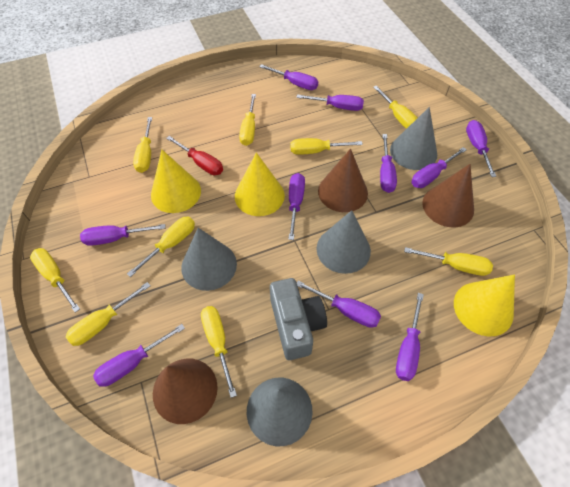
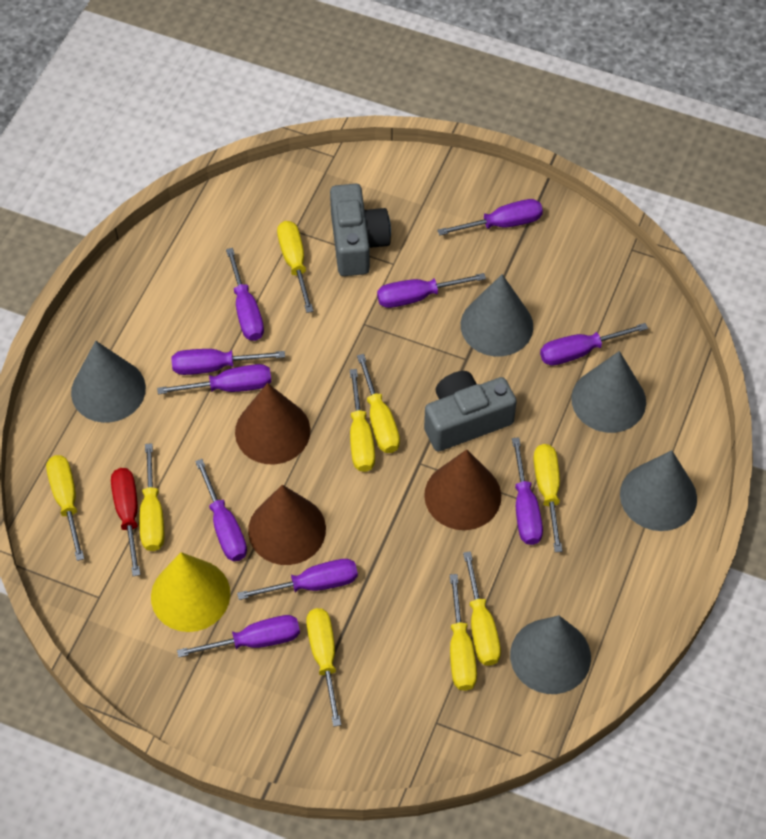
grey camera: [270,278,327,360] = 1 -> [330,184,391,276] [424,371,517,451] = 2
grey cone: [181,228,237,291] [247,378,312,446] [316,210,371,274] [390,107,437,170] = 4 -> [71,341,146,423] [461,274,533,356] [510,616,591,694] [571,351,646,433] [620,450,697,531] = 5
yellow cone: [151,150,201,213] [235,152,285,216] [454,275,515,336] = 3 -> [151,552,230,632] = 1

